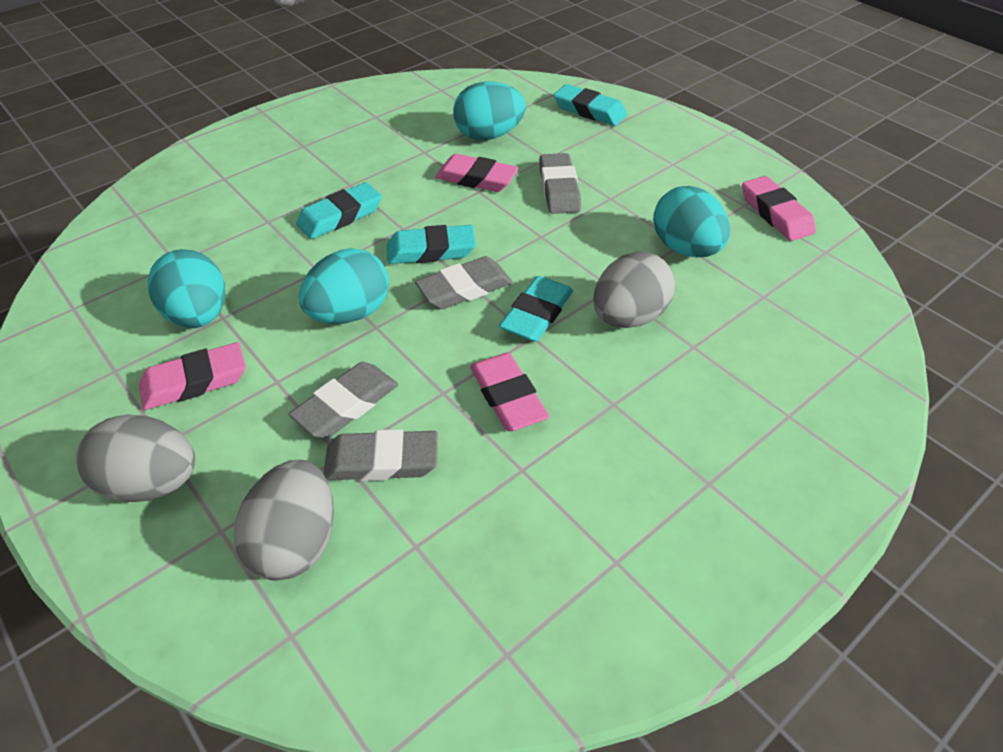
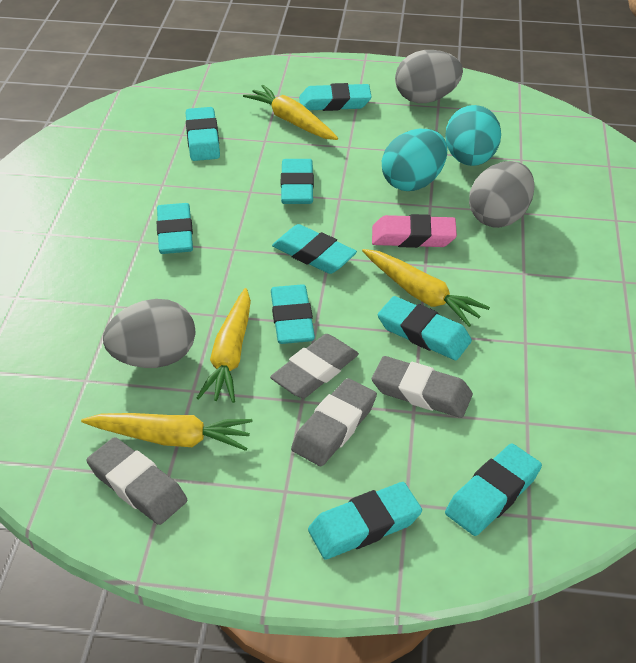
pink eraser: [139,342,246,410] [435,154,518,192] [470,353,549,431] [742,176,816,241] = 4 -> [372,214,457,248] = 1
turquoise egg: [147,249,225,328] [299,248,389,324] [453,82,526,140] [653,186,730,257] = 4 -> [382,129,447,191] [445,105,501,166] = 2
turquoise eraser: [296,182,382,239] [387,225,476,264] [499,276,573,342] [554,84,627,126] = 4 -> [157,203,193,254] [186,107,220,161] [271,284,315,344] [272,224,357,274] [281,159,314,204] [299,83,372,111] [308,482,422,560] [378,296,472,360] [445,444,542,536] = 9
yellow carrot: none = 0 -> [81,413,253,451] [197,288,251,403] [243,85,338,140] [362,249,490,327] = 4

